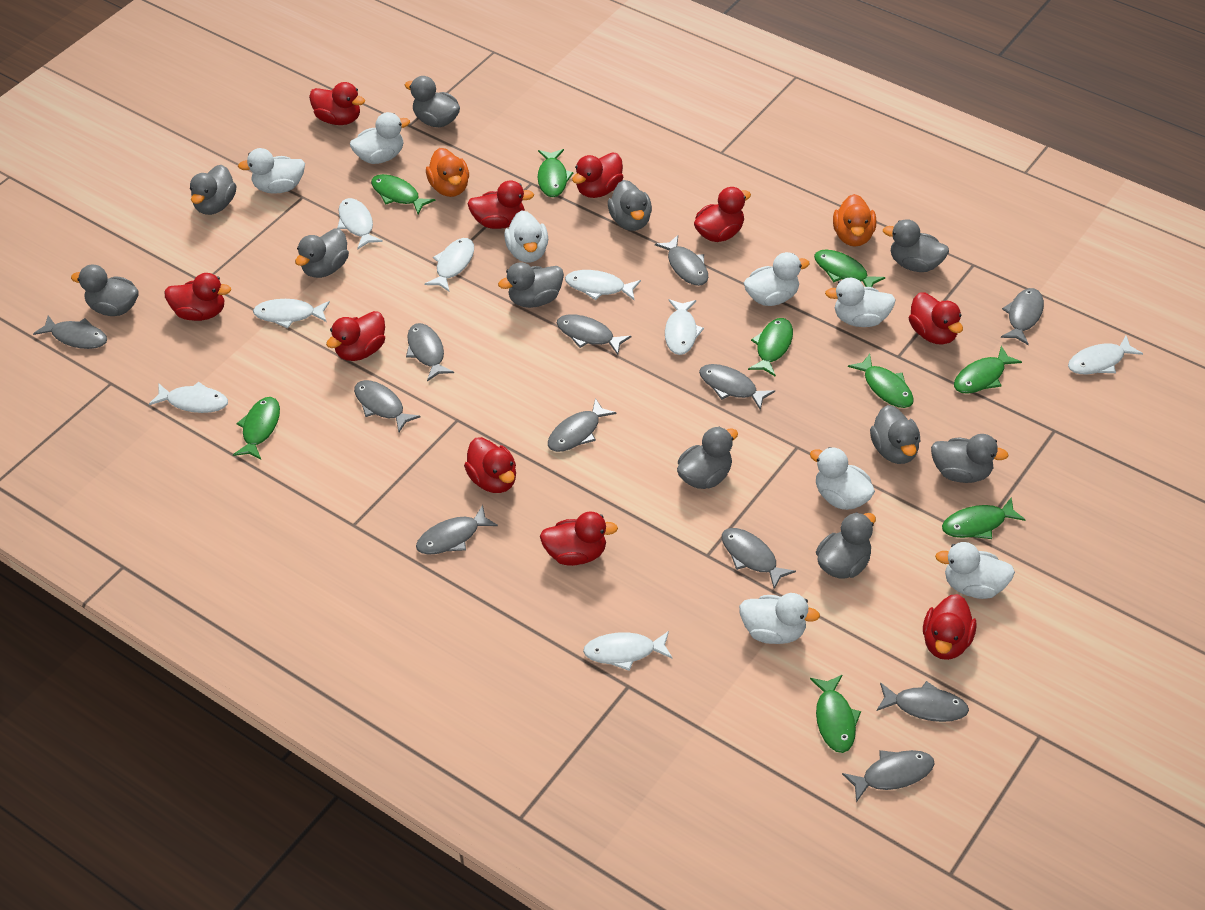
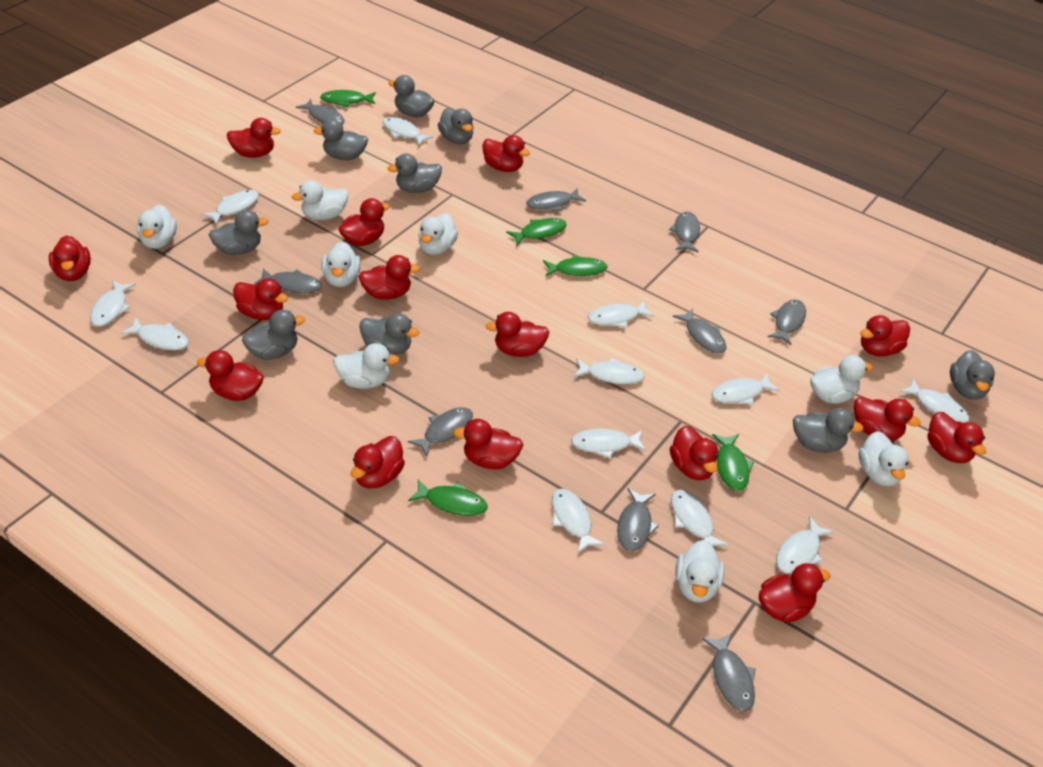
green fish: [233,397,280,460] [371,174,435,214] [538,149,573,197] [748,318,793,377] [810,675,861,753] [814,249,885,287] [848,354,914,408] [942,497,1026,539] [954,346,1022,394] = 9 -> [320,90,376,107] [408,480,488,516] [506,218,567,245] [543,255,608,276] [712,434,754,491] = 5
grey duck: [71,265,139,316] [190,165,236,215] [295,229,349,278] [405,76,460,127] [498,262,564,308] [608,180,652,231] [677,427,738,489] [816,512,876,578] [870,405,920,464] [883,219,949,272] [931,434,1008,483] = 11 -> [208,210,268,255] [242,310,305,360] [314,119,368,160] [359,313,419,355] [387,153,442,193] [388,75,435,117] [438,108,474,144] [793,408,864,453] [950,350,995,400] = 9
grey fish: [33,315,107,349] [354,380,421,432] [406,323,454,381] [416,505,498,555] [548,398,617,452] [557,314,631,355] [655,235,708,286] [699,364,775,410] [722,528,796,589] [842,750,935,802] [876,681,969,722] [1001,288,1044,345] = 12 -> [254,269,322,293] [296,99,344,125] [408,407,473,457] [526,188,586,211] [617,488,659,551] [669,212,700,252] [673,308,726,354] [702,633,756,712] [768,299,806,345] = 9
orange duck: [426,148,469,197] [833,194,876,247] = 2 -> none = 0
red duck: [164,273,231,321] [309,82,365,125] [326,311,385,361] [464,437,516,493] [467,180,534,229] [540,511,618,566] [572,153,623,198] [694,187,751,242] [909,292,963,345] [923,594,977,660] = 10 -> [49,236,91,281] [197,350,264,401] [227,118,281,158] [233,278,288,320] [339,198,390,246] [351,436,405,488] [358,255,420,300] [453,419,523,469] [482,135,530,172] [486,312,549,357] [670,426,719,480] [759,563,830,622] [854,396,921,440] [860,315,910,357] [927,412,986,463] = 15
white fish: [149,381,228,413] [253,299,330,328] [337,198,383,250] [425,238,474,291] [565,270,641,300] [583,631,672,671] [665,299,704,355] [1068,336,1143,374] = 8 -> [90,280,136,327] [121,318,189,350] [201,190,259,225] [383,117,433,146] [552,489,605,553] [571,428,646,459] [574,358,645,384] [588,300,654,328] [671,490,728,546] [712,373,780,405] [776,516,834,573] [899,379,970,423] = 12

